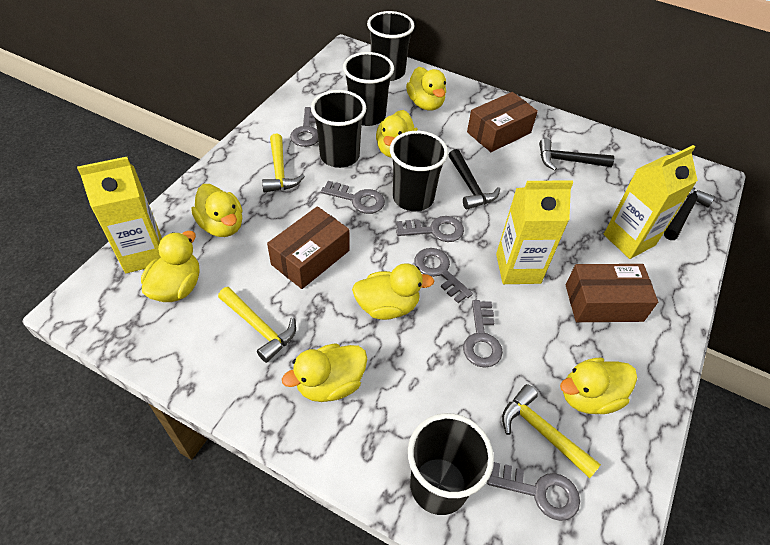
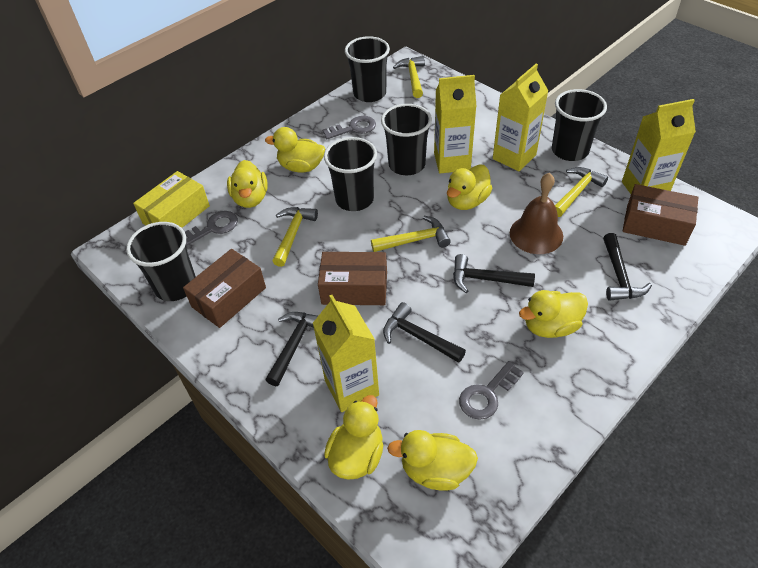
black hammer: [449,149,500,209] [539,138,614,171] [664,187,715,240] = 3 -> [266,312,318,386] [383,302,466,363] [453,254,535,293] [603,233,652,301] = 4
brown bell: none = 0 -> [510,173,563,254] = 1
grey key: [290,107,318,147] [321,181,385,214] [396,216,464,242] [414,248,473,303] [463,300,503,368] [487,462,580,521] = 6 -> [185,211,238,246] [322,116,376,139] [459,361,524,420] = 3
yellow box: none = 0 -> [133,171,210,228] = 1
yellow carton: [77,157,162,273] [496,181,573,284] [604,145,698,259] = 3 -> [313,295,379,412] [434,75,477,173] [493,64,548,171] [622,99,696,194] = 4
yellow duck: [141,231,199,302] [191,184,243,237] [282,343,367,402] [352,263,435,320] [376,110,418,158] [406,67,446,111] [560,358,637,414] = 7 -> [227,160,268,208] [265,127,325,172] [324,395,383,480] [387,430,478,490] [447,165,492,210] [519,290,588,338] = 6
yellow hammer: [218,287,296,363] [262,133,305,193] [502,384,601,478] = 3 -> [272,207,318,267] [371,216,451,252] [393,56,425,98] [555,167,608,217] = 4

